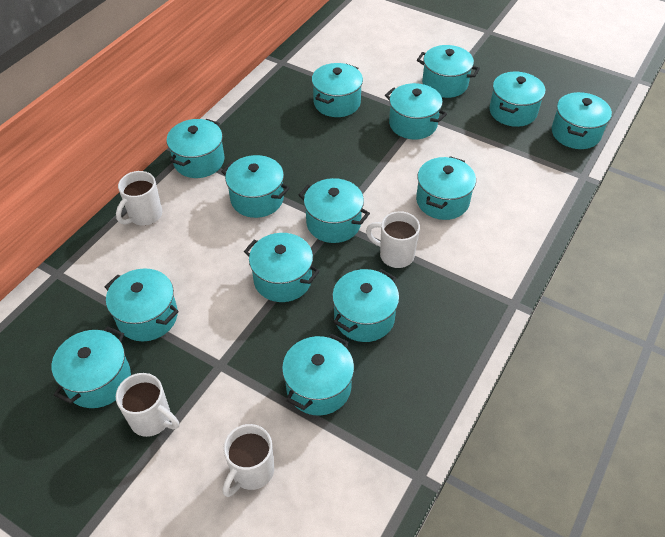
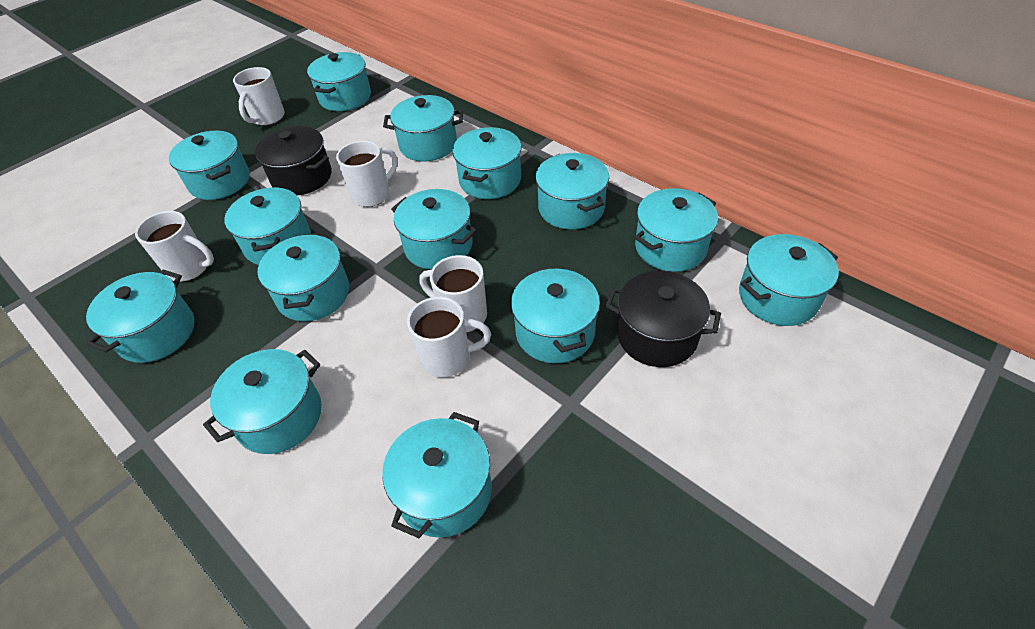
black pot: none = 0 -> [255,126,332,195] [605,271,721,367] = 2
white mug: [116,171,162,226] [116,373,179,437] [223,424,274,497] [366,211,420,268] = 4 -> [135,211,214,282] [233,67,285,126] [336,141,398,207] [407,297,491,378] [419,255,487,332] = 5

